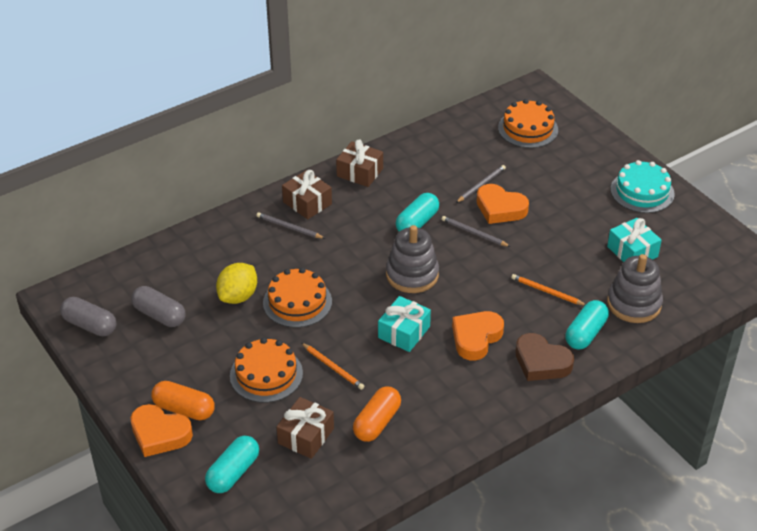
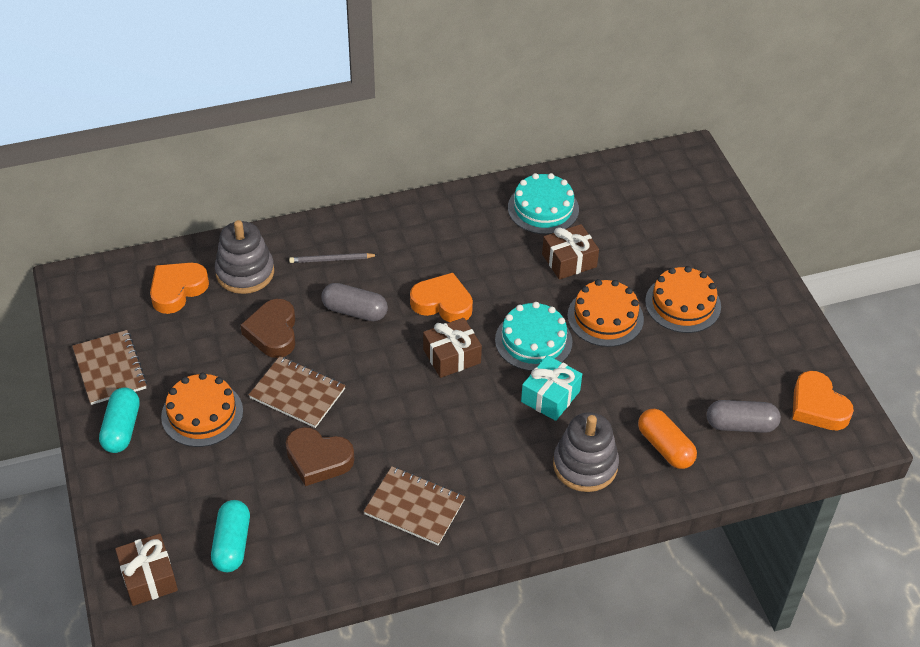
brown heart: [515,333,574,381] = 1 -> [240,299,295,358] [286,427,354,486] = 2
brown notebook: none = 0 -> [72,330,147,405] [249,356,346,428] [364,466,465,545] = 3
grey pencil: [256,212,325,239] [442,216,511,247] [456,165,506,203] = 3 -> [289,253,378,263] = 1
orange capsule: [151,381,215,420] [353,386,401,442] = 2 -> [638,409,697,469] = 1
orange pencil: [302,343,364,390] [511,274,586,306] = 2 -> none = 0
turquoise cake: [610,160,675,213] = 1 -> [495,302,572,371] [508,173,579,234] = 2
turquoise capsule: [205,436,259,493] [395,193,439,232] [565,300,609,350] = 3 -> [99,387,140,453] [211,500,250,572] = 2
turquoise gift: [378,296,431,352] [607,218,662,262] = 2 -> [521,355,582,421] = 1
yellow lemon: [216,263,257,304] = 1 -> none = 0

